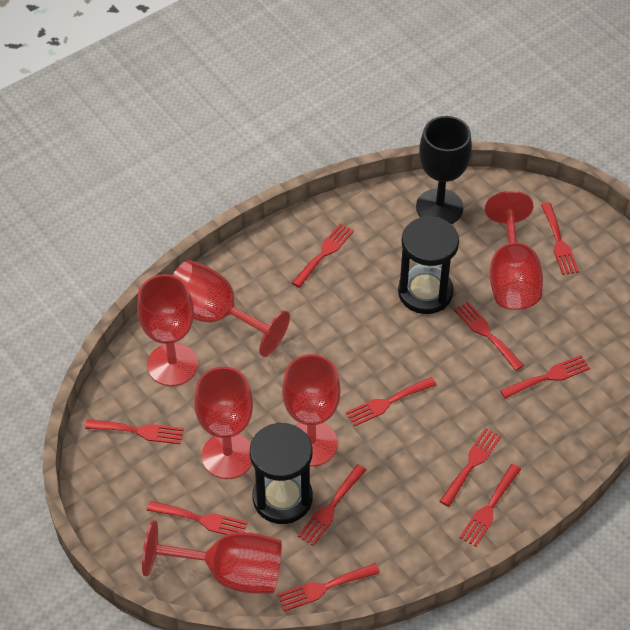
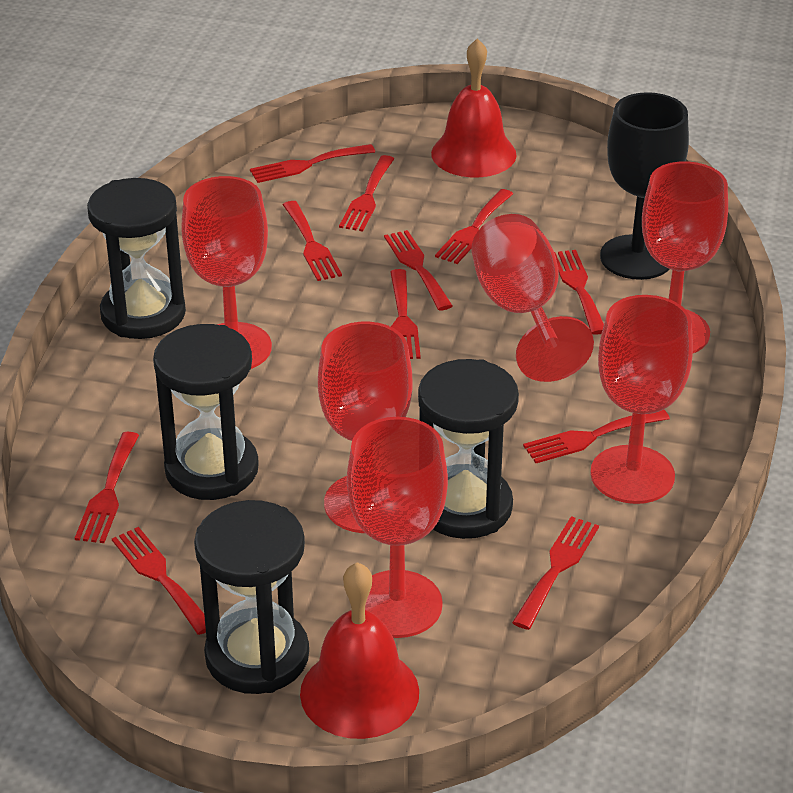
black hourglass: [250,422,313,524] [398,216,459,314] = 2 -> [87,178,186,339] [153,324,259,500] [194,500,309,694] [418,359,519,539] = 4
red bell: none = 0 -> [300,562,419,739] [431,38,516,177] = 2

